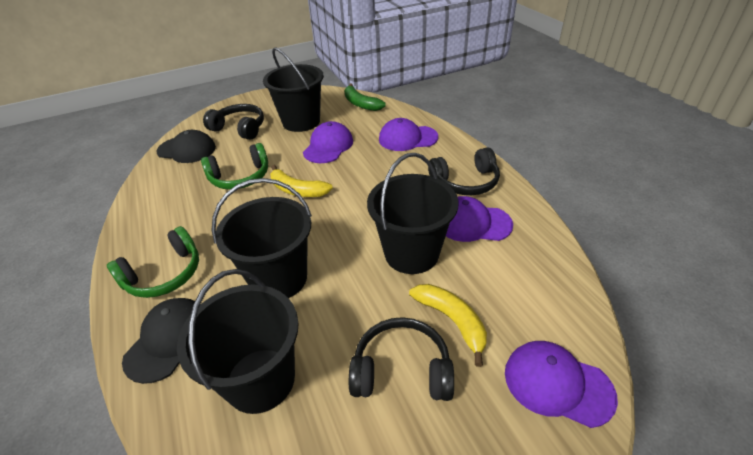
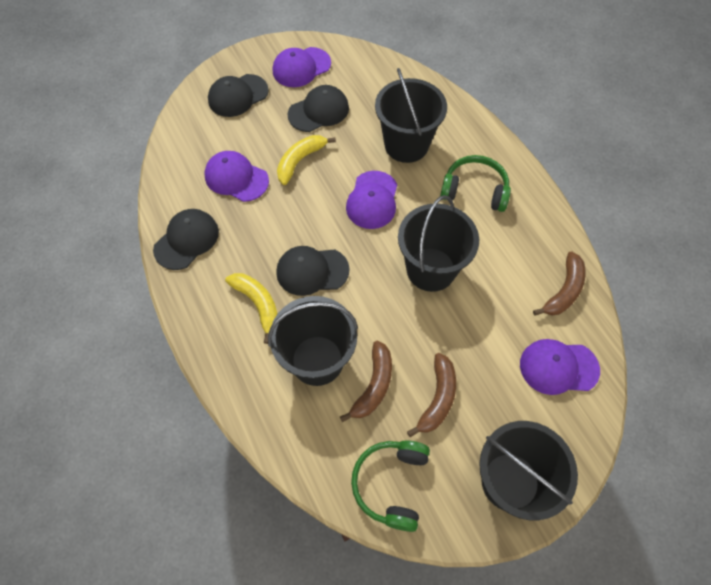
black cap: [122,298,195,384] [156,130,216,163] = 2 -> [153,209,219,270] [208,74,269,117] [276,246,349,296] [288,85,349,132] = 4
black headphones: [203,104,264,140] [349,317,454,401] [428,147,500,195] = 3 -> none = 0
brown banana: none = 0 -> [340,341,392,422] [407,353,456,437] [533,251,585,316] = 3
green banana: [344,83,386,111] = 1 -> none = 0

